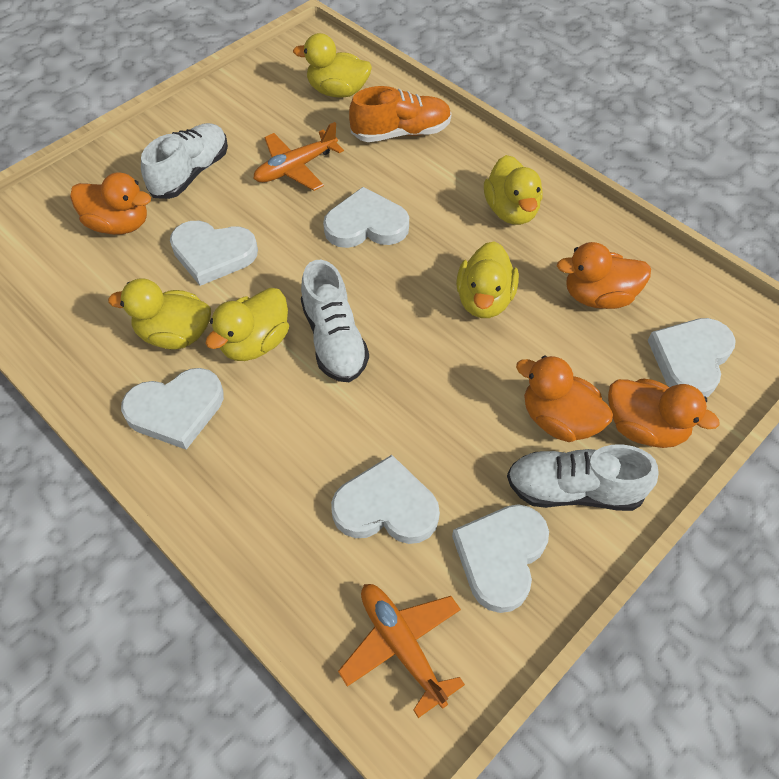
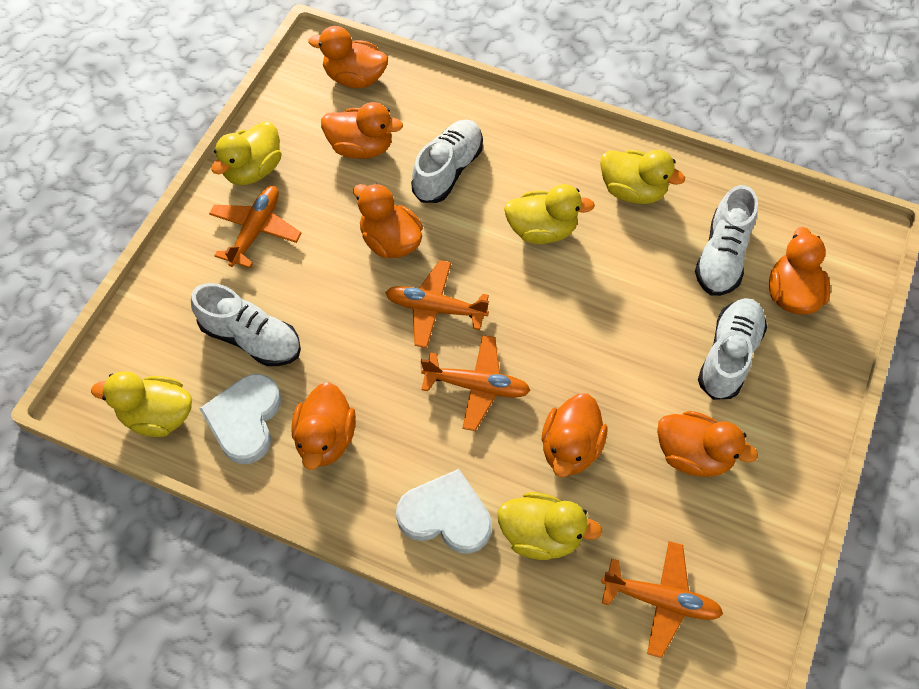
orange duck: [70,172,151,235] [516,355,613,442] [557,242,651,309] [608,378,719,448] = 4 -> [291,382,356,470] [308,26,388,88] [321,102,403,159] [353,183,423,258] [542,393,607,477] [657,411,758,477] [769,227,830,314] = 7
orange plane: [253,122,344,191] [338,584,465,718] = 2 -> [209,186,302,268] [385,260,489,348] [421,335,531,431] [601,541,723,658] = 4
orange shoe: [349,86,452,142] = 1 -> none = 0
white heart: [121,368,224,450] [170,221,258,286] [323,187,409,248] [331,455,440,544] [452,504,549,613] [648,318,736,397] = 6 -> [199,374,281,464] [396,469,492,554] = 2
white shoe: [141,123,228,199] [301,260,369,382] [507,444,659,511] = 3 -> [191,283,301,366] [411,120,483,203] [695,185,758,296] [698,298,767,400] = 4

